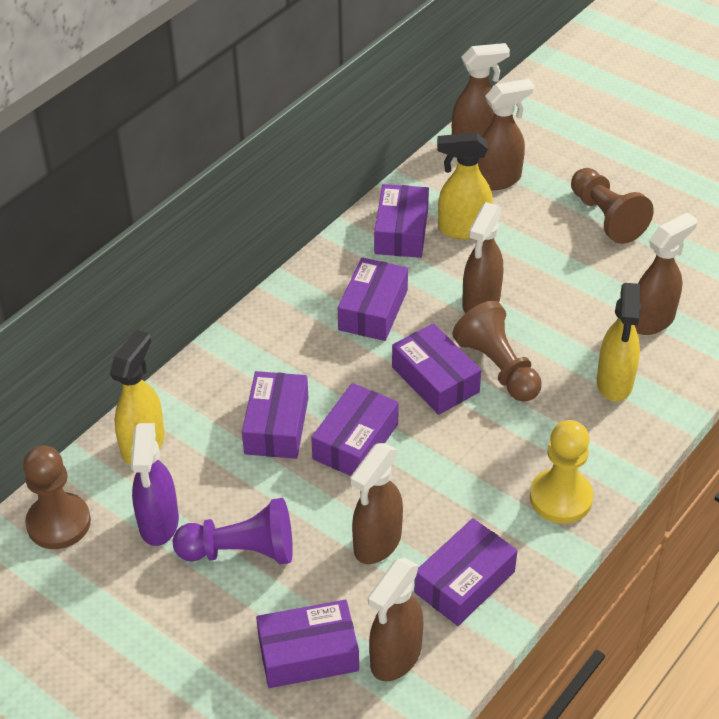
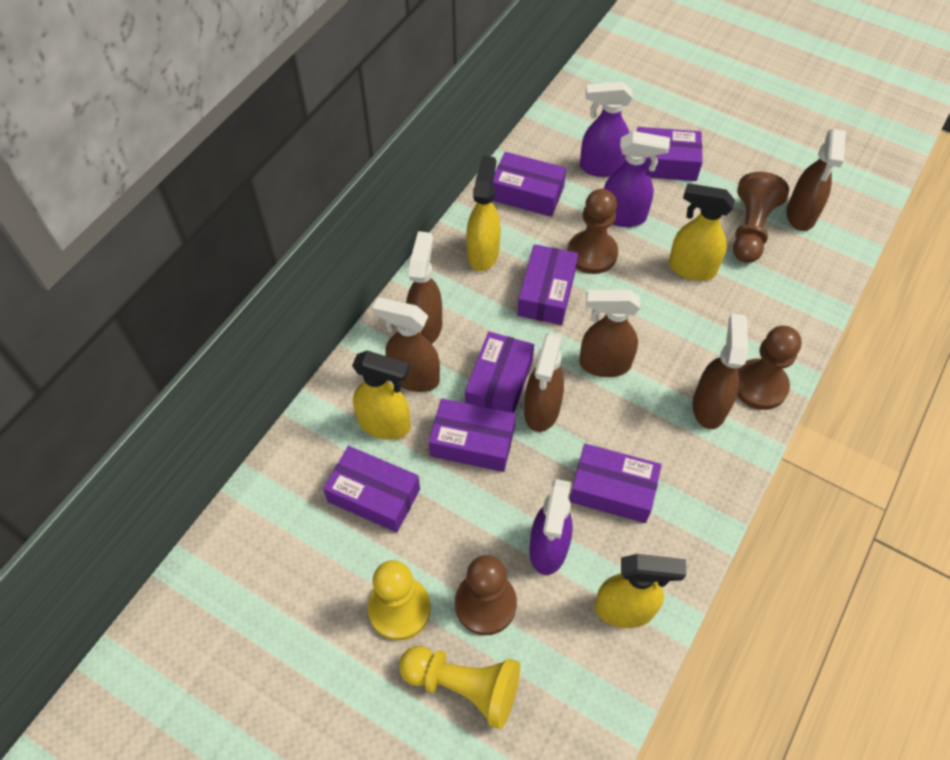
brown pawn: [23,446,91,549] [452,301,542,402] [571,168,654,244] = 3 -> [455,555,517,635] [568,189,618,274] [733,172,789,263] [737,326,802,410] = 4
purple pawn: [173,498,293,564] = 1 -> none = 0
purple spray bottle: [131,423,179,546] = 1 -> [529,479,573,575] [580,82,633,177] [604,131,670,227] = 3
yellow pawn: [530,420,594,524] = 1 -> [368,560,431,640] [399,646,520,729] = 2
yellow spray bottle: [110,329,165,464] [437,132,493,240] [597,283,641,402] = 3 -> [352,350,411,440] [466,155,501,271] [595,554,687,628] [669,183,735,281] = 4

